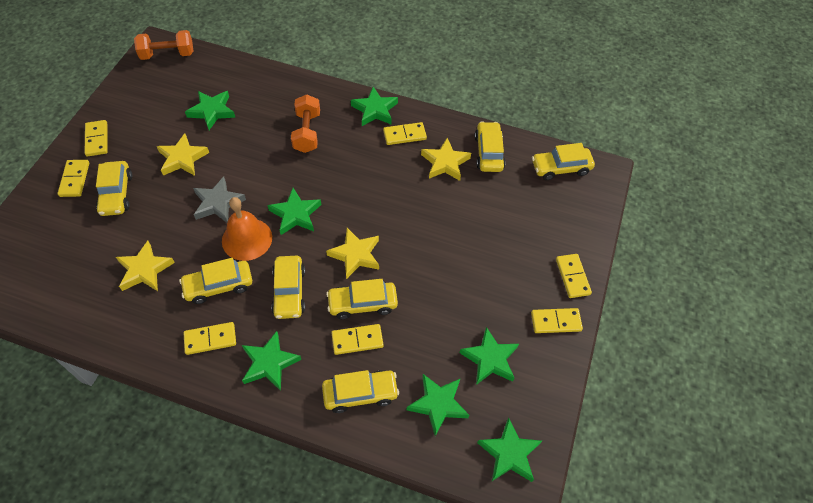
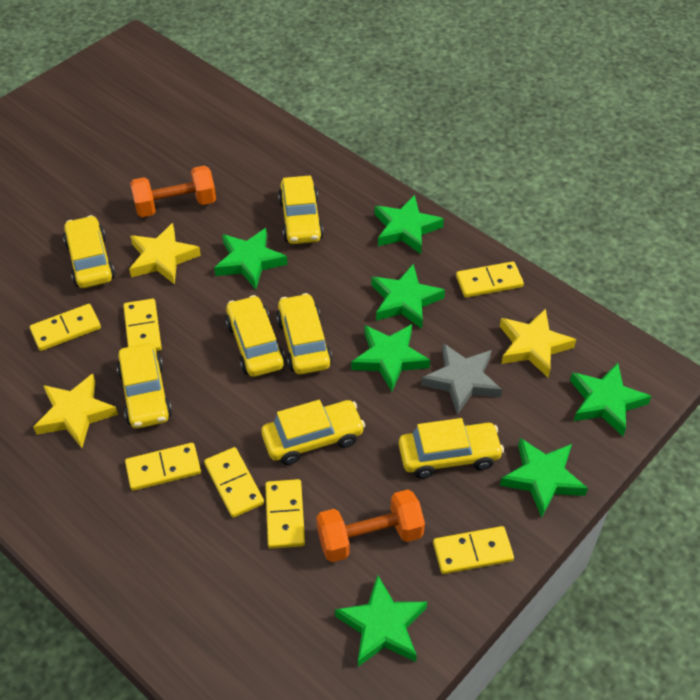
orange bell: [222,197,272,261] = 1 -> none = 0
yellow star: [116,241,175,291] [157,133,209,176] [326,228,379,279] [421,138,471,181] = 4 -> [33,374,118,448] [129,223,201,285] [500,309,576,377] = 3

